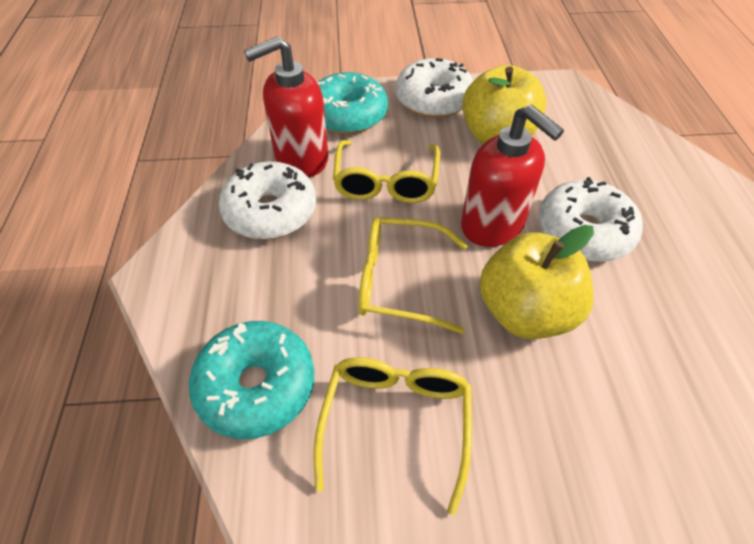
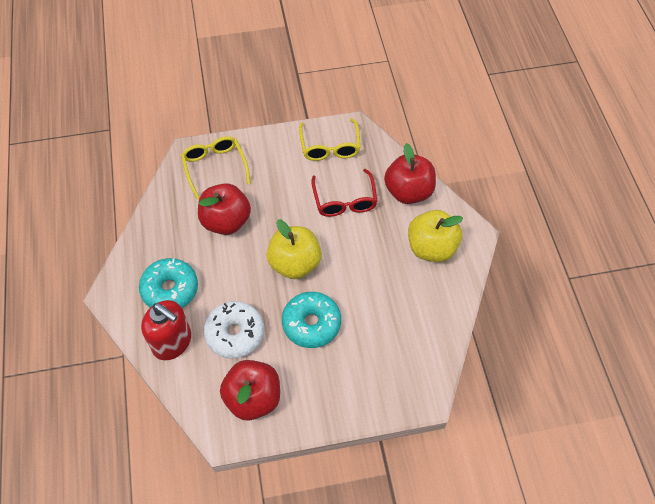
red apple: none = 0 -> [198,183,251,235] [220,360,280,421] [384,143,436,204] = 3
red glasses: none = 0 -> [311,169,378,217] = 1
red soap dispenser: [244,36,328,177] [461,104,564,247] = 2 -> [141,300,191,360] = 1
white donut: [219,161,316,240] [396,58,473,118] [539,177,643,262] = 3 -> [204,301,264,359] = 1
yellow glasses: [313,357,472,515] [333,140,440,203] [359,217,468,334] = 3 -> [181,136,250,200] [299,118,360,161] = 2

